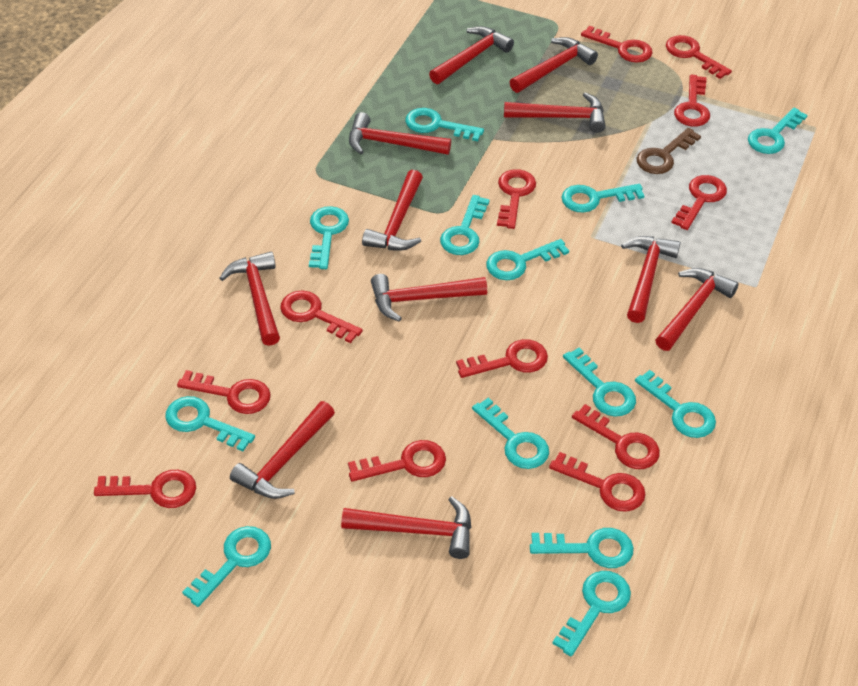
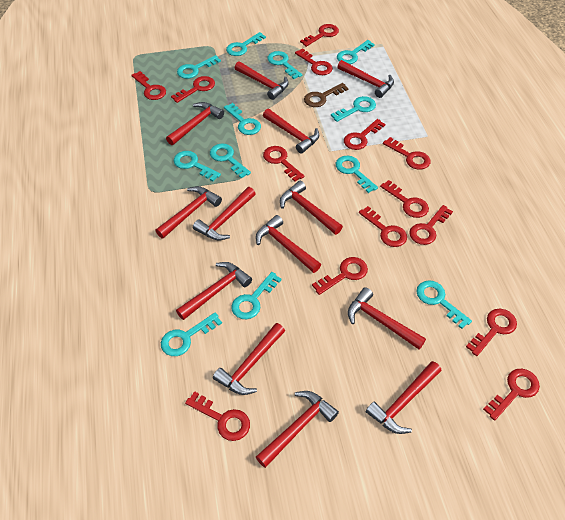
red hammer: [219,252,280,346] [230,401,335,499] [341,496,471,559] [349,112,451,155] [362,170,423,251] [371,274,487,322] [429,26,514,84] [504,92,606,133] [510,37,598,93] [621,236,680,323] [655,268,739,351] = 11 -> [155,186,222,239] [166,102,224,145] [176,262,252,320] [193,187,256,241] [213,323,285,395] [235,61,289,100] [256,215,321,273] [256,391,339,468] [263,109,319,154] [280,181,343,235] [337,60,394,98] [348,287,426,349] [366,361,441,434] = 13
red key: [94,470,196,508] [177,370,271,414] [280,290,363,343] [348,440,446,482] [456,339,548,378] [497,169,536,229] [549,452,646,512] [572,404,660,469] [581,26,652,63] [666,35,732,79] [671,175,727,230] [674,75,710,127] = 12 -> [131,71,166,100] [171,76,215,103] [185,391,250,441] [263,146,304,182] [295,48,333,75] [300,24,339,47] [312,257,368,295] [344,119,385,150] [359,206,407,247] [380,180,429,218] [383,137,431,170] [409,205,453,245] [466,309,517,356] [483,369,540,421] = 14
turquoise key: [166,396,255,451] [182,526,271,607] [309,206,349,269] [405,108,484,141] [440,195,490,255] [472,398,549,469] [486,239,569,280] [530,528,634,568] [552,571,631,656] [561,184,645,213] [563,348,636,417] [635,370,716,438] [748,108,807,154] = 13 -> [161,313,222,356] [174,151,221,181] [177,55,221,79] [210,143,251,179] [224,103,261,135] [226,32,266,56] [231,272,282,319] [267,51,302,79] [331,96,376,122] [336,156,378,193] [337,40,375,64] [416,280,472,329] = 12

